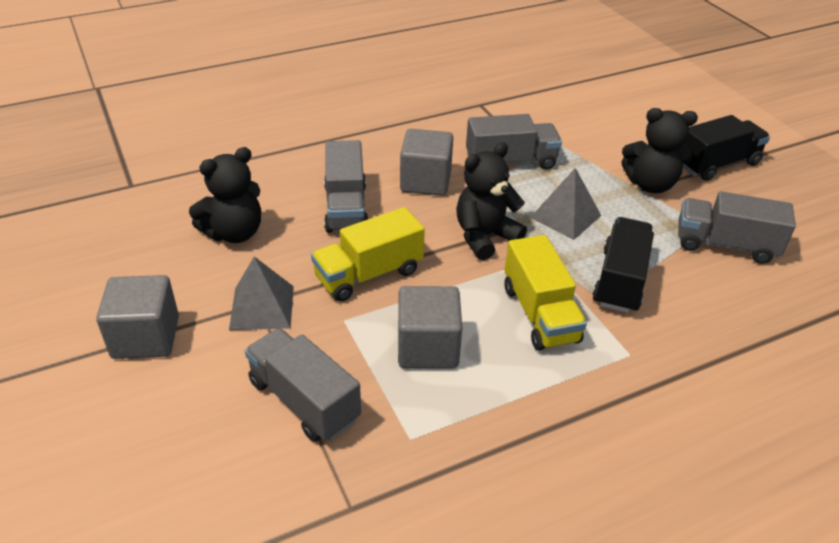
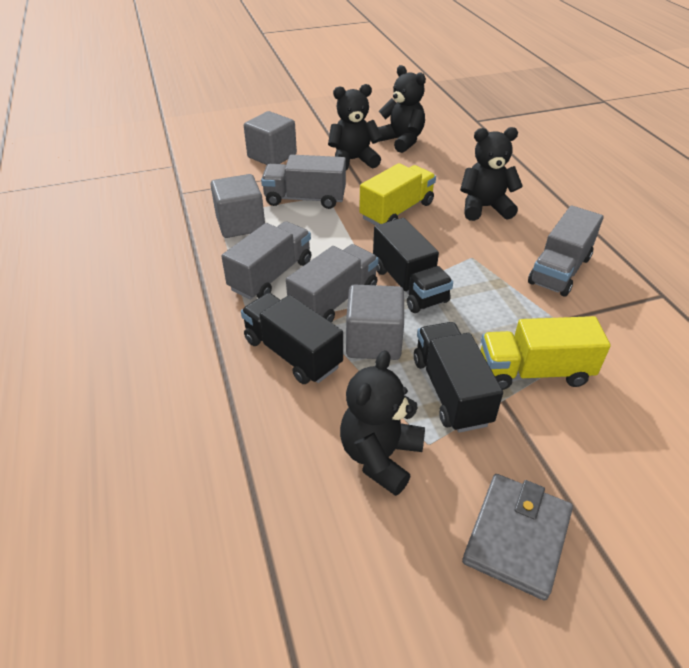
black teddy bear: [189,147,261,243] [456,142,527,260] [621,108,698,193] = 3 -> [328,84,383,170] [340,350,425,496] [378,65,426,153] [460,127,523,221] = 4
black truck: [592,217,654,313] [683,115,770,181] = 2 -> [241,293,343,384] [373,218,453,313] [414,322,503,433] = 3
grey pyramid: [229,256,294,330] [530,168,601,240] = 2 -> none = 0
grey wallet: none = 0 -> [462,474,573,601] = 1

